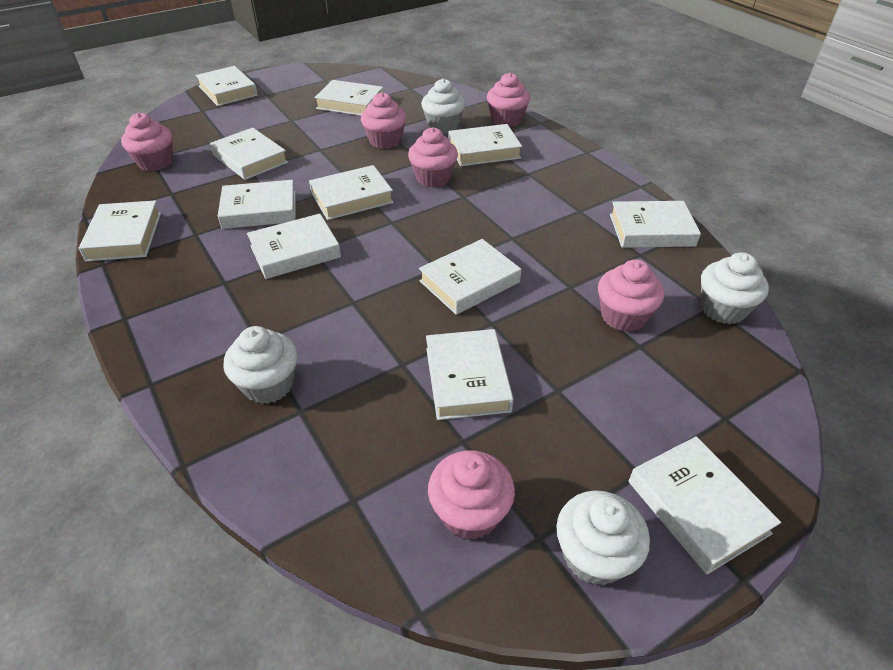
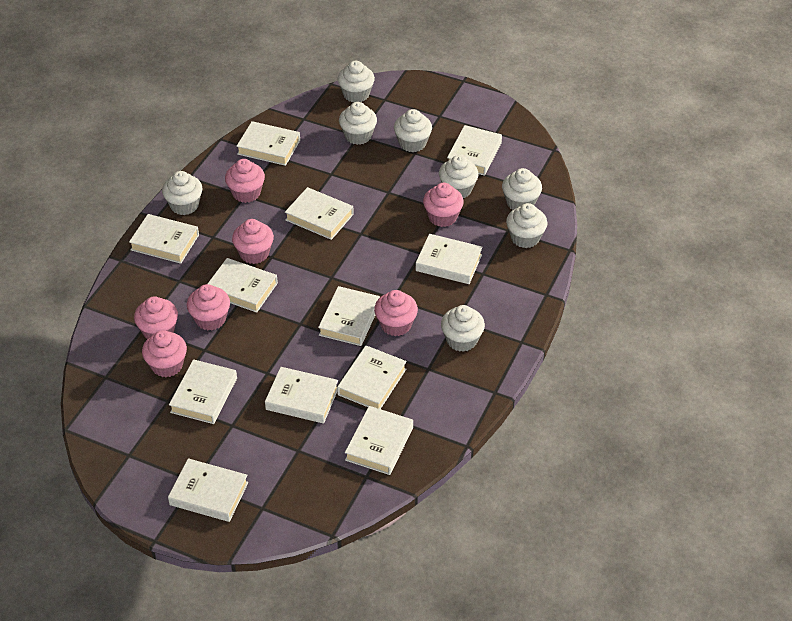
pink cupcake: [121,113,173,171] [361,92,407,149] [408,127,458,187] [428,450,515,540] [487,73,530,127] [598,259,664,332] = 6 -> [134,296,178,339] [142,330,187,377] [187,284,230,331] [225,159,265,203] [232,219,274,264] [374,290,418,336] [423,183,464,227] = 7
white cupcake: [223,326,298,404] [421,78,466,134] [557,491,650,586] [701,252,769,324] = 4 -> [162,171,202,215] [337,61,375,102] [339,102,377,145] [394,109,432,152] [439,155,479,198] [441,305,485,352] [502,168,542,210] [506,203,547,248] = 8

